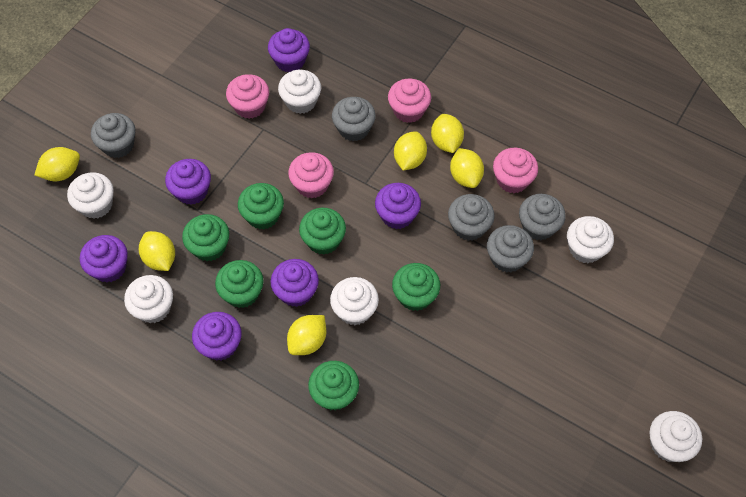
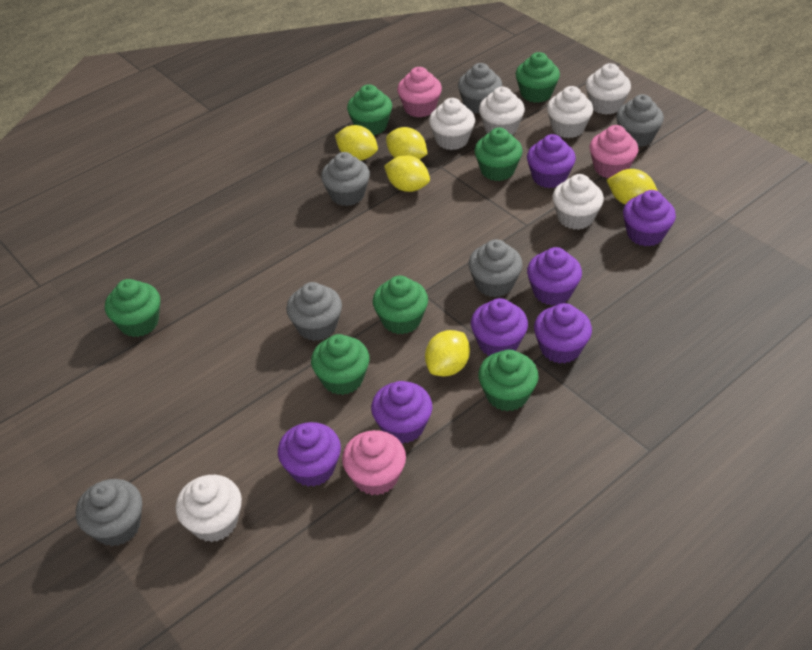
green cupcake: [182,214,229,261] [215,260,264,308] [238,183,284,230] [299,208,346,255] [308,361,359,411] [392,263,440,311] = 6 -> [105,279,160,337] [311,334,369,395] [347,84,392,135] [373,275,428,334] [474,128,523,181] [478,349,539,411] [516,52,560,103] = 7
grey cupcake: [91,113,136,158] [332,97,376,141] [448,194,495,241] [487,225,534,272] [519,194,566,240] = 5 -> [76,479,142,546] [286,282,342,341] [321,152,370,206] [458,63,502,114] [468,239,523,297] [616,94,664,147] = 6
pink cupcake: [226,74,269,119] [288,152,334,198] [388,78,431,123] [493,148,538,193] = 4 -> [342,430,406,496] [397,67,442,117] [590,125,638,178] = 3
purple cupcake: [80,235,128,282] [165,159,211,205] [192,312,242,361] [268,28,310,72] [270,259,319,307] [375,183,421,229] = 6 -> [278,422,341,487] [371,381,432,444] [471,298,528,356] [527,134,576,188] [527,247,582,306] [534,303,592,364] [623,190,676,246] = 7
yellow lemon: [35,147,80,181] [139,231,175,271] [287,315,326,355] [394,131,427,170] [431,114,464,153] [450,148,484,188] = 6 -> [335,125,378,160] [384,155,430,192] [386,127,428,160] [425,330,470,376] [607,169,658,205] = 5

